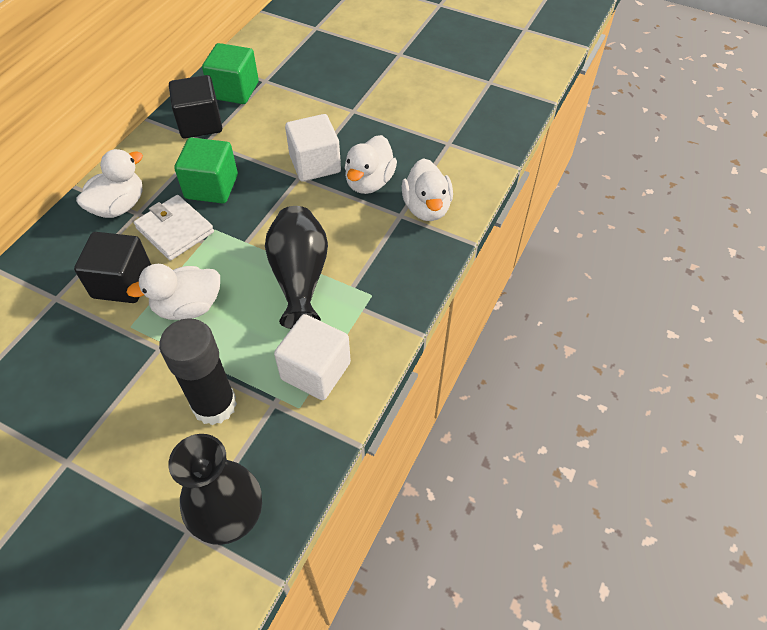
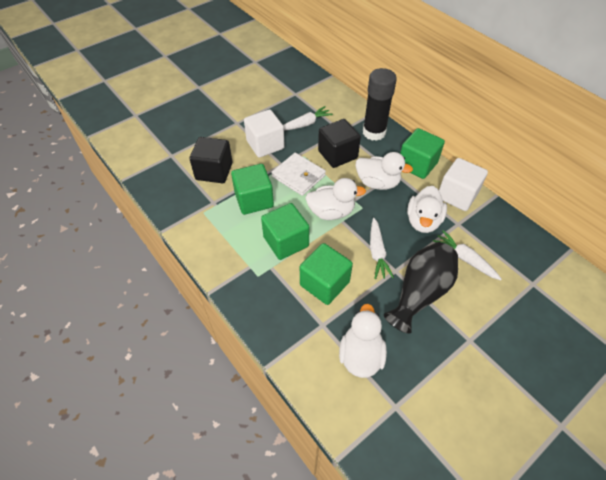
black vase: [168,434,262,545] [265,206,328,329] = 2 -> [384,242,458,334] = 1
green cube: [174,137,238,204] [202,43,259,104] = 2 -> [231,164,274,215] [261,203,309,260] [300,243,353,305] [400,128,445,179] = 4
white carrot: none = 0 -> [283,106,333,131] [370,218,394,279] [433,230,502,280] = 3

